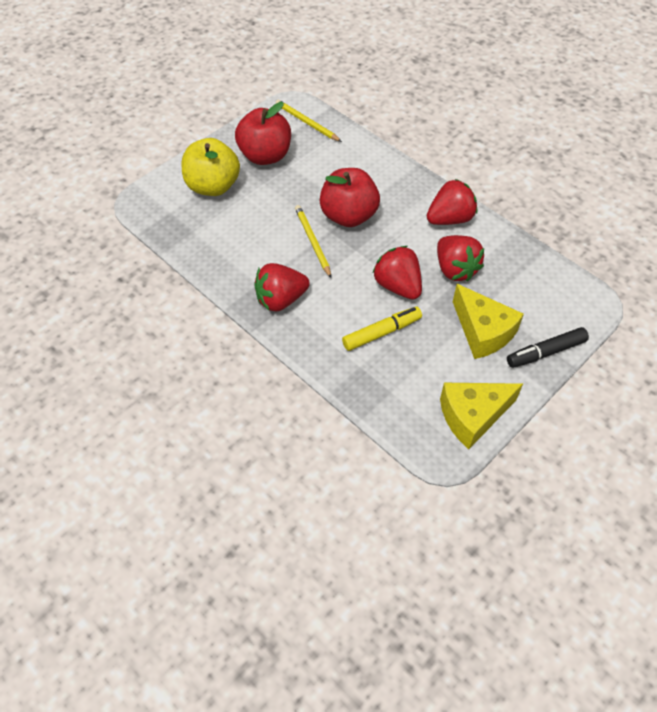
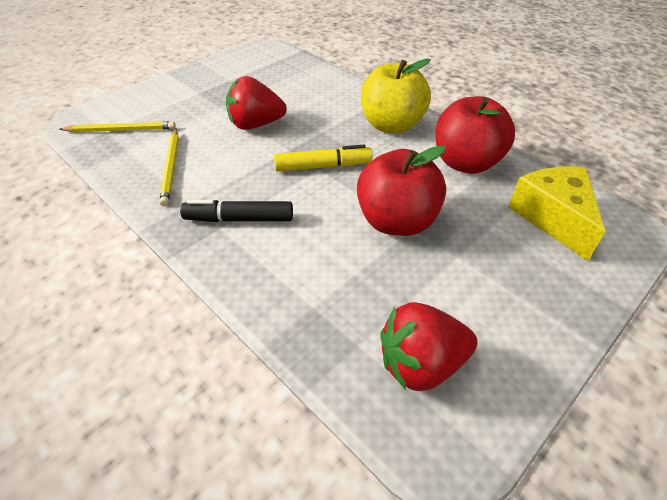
red strawberry: [254,263,310,312] [373,246,422,300] [427,179,477,225] [437,235,484,282] = 4 -> [226,76,287,130] [380,302,477,391] = 2
yellow cheese: [440,383,523,449] [453,284,524,359] = 2 -> [508,166,606,261] = 1

